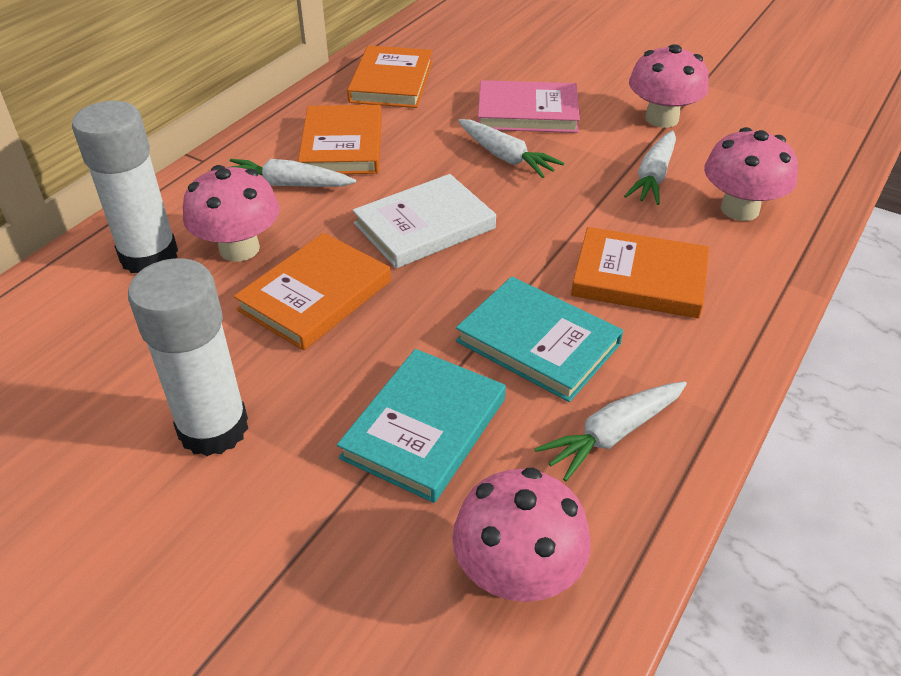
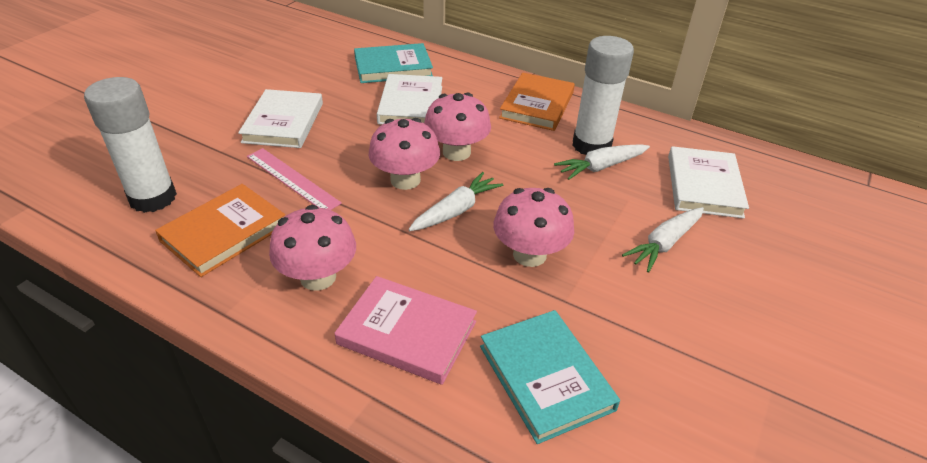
orange book: [234,233,391,350] [298,105,382,174] [347,46,432,108] [571,227,709,318] = 4 -> [155,184,285,277] [499,72,575,131] = 2
pink ruler: none = 0 -> [247,148,342,210] = 1
white book: [353,174,496,268] = 1 -> [238,89,323,148] [377,74,442,125] [668,146,749,218] = 3
white carrot: [230,159,356,187] [458,119,564,178] [535,381,687,481] [624,130,676,205] = 4 -> [408,172,503,231] [554,144,650,180] [622,207,704,273] = 3

